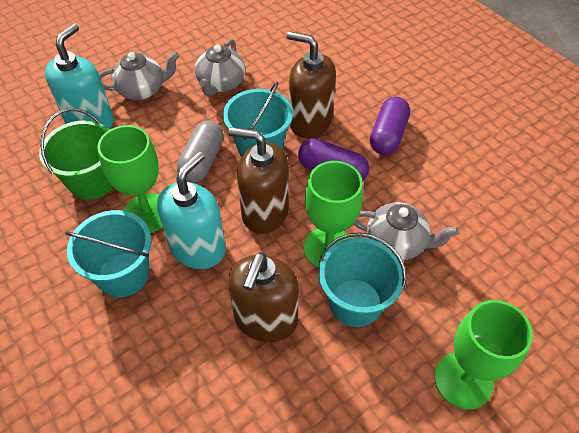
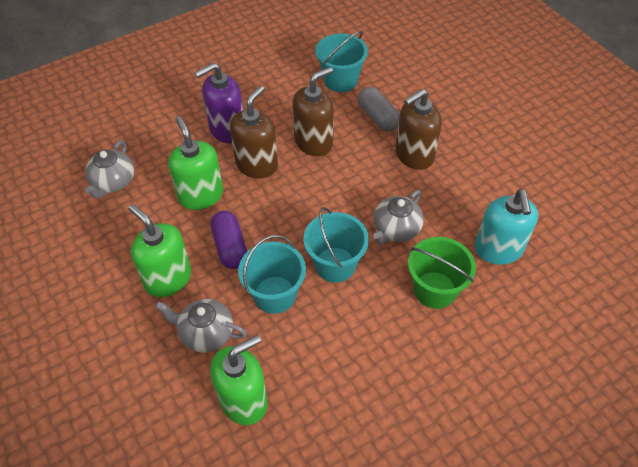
green goblet: [98,125,163,233] [304,161,363,268] [434,300,533,410] = 3 -> none = 0
green soap dispenser: none = 0 -> [129,204,191,297] [168,116,223,210] [210,335,268,425] = 3
purple capsule: [298,139,369,182] [370,97,410,155] = 2 -> [211,211,247,269] = 1
purple soap dispenser: none = 0 -> [195,63,243,143] = 1
turquoise soap dispenser: [45,23,114,129] [157,152,226,269] = 2 -> [474,189,538,265] = 1

